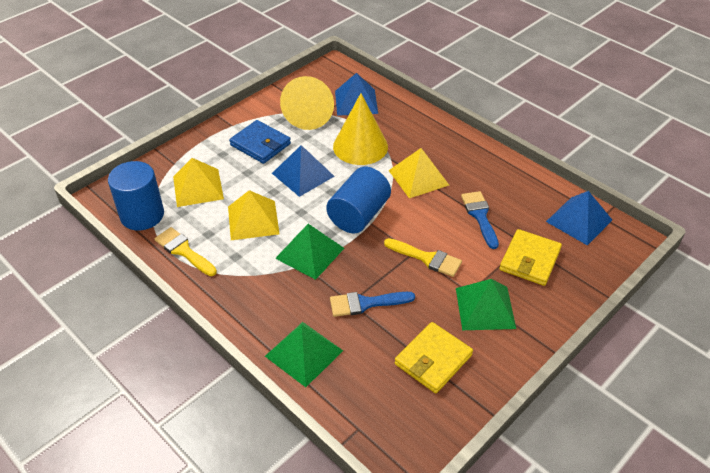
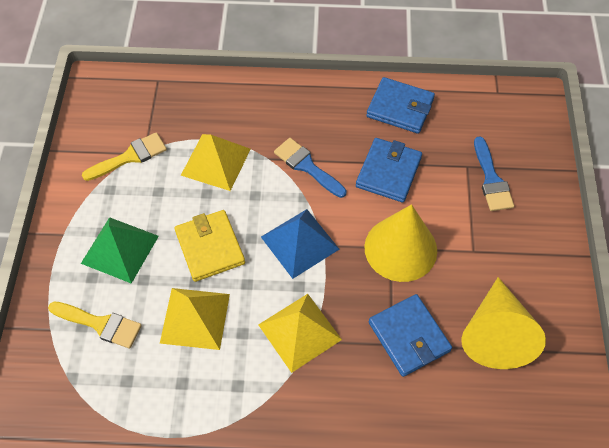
blue cylinder: [108,161,164,230] [326,167,391,233] = 2 -> none = 0
blue pyramid: [272,145,335,197] [335,73,378,116] [546,191,612,246] = 3 -> [261,209,339,279] = 1
blue wallet: [229,120,291,164] = 1 -> [356,138,422,203] [366,77,435,134] [369,294,452,377] = 3
green pyramid: [265,322,343,387] [275,224,344,280] [456,279,516,330] = 3 -> [81,217,159,284] = 1
yellow wallet: [395,322,473,393] [499,229,562,286] = 2 -> [174,210,245,282] = 1

